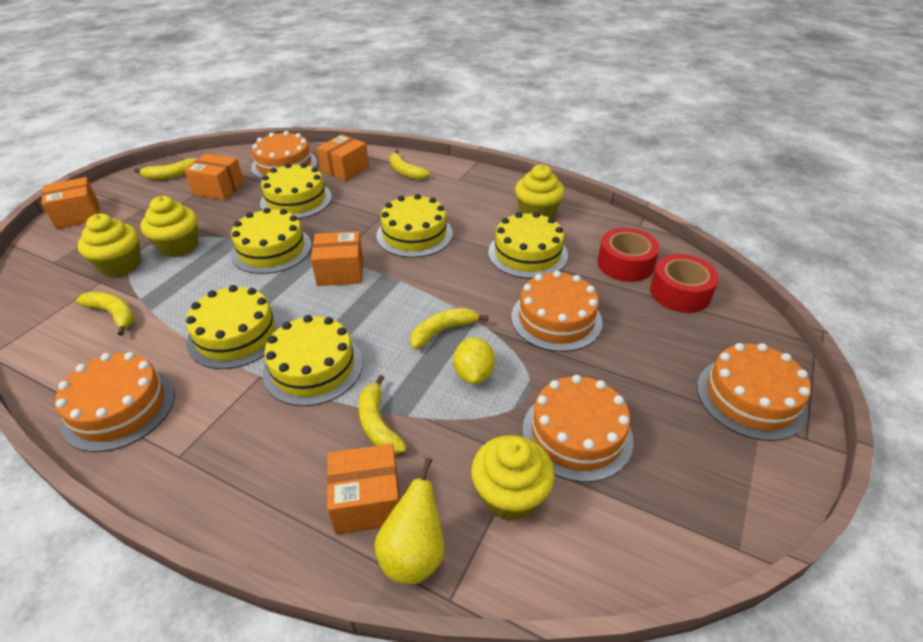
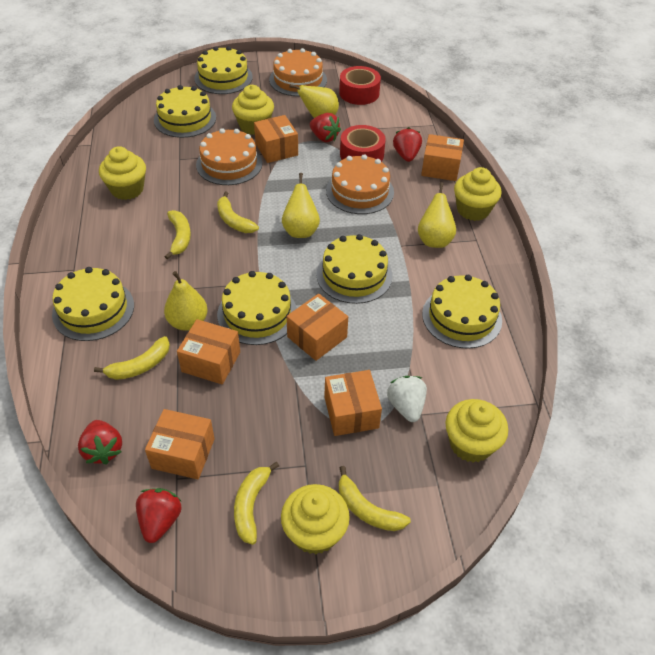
orange box: [41,177,99,229] [184,154,244,200] [311,231,363,286] [317,134,369,181] [327,444,400,535] = 5 -> [145,409,215,479] [177,319,240,384] [254,115,298,163] [287,293,348,361] [324,370,382,436] [421,134,464,181] = 6
orange cake: [55,352,175,452] [251,131,317,180] [511,271,602,352] [522,375,633,482] [697,343,811,441] = 5 -> [196,128,262,185] [269,48,327,96] [326,154,394,214] = 3
red strawberry: none = 0 -> [78,420,122,465] [136,488,182,543] [310,113,341,142] [393,127,422,162] = 4
white strawberry: none = 0 -> [387,376,427,422] = 1
yellow cupcake: [78,214,141,277] [141,196,198,258] [471,435,555,521] [515,164,565,218] = 4 -> [99,146,146,200] [232,85,274,135] [281,484,350,554] [446,399,508,463] [454,167,502,221] = 5
yellow lemon: [453,337,495,384] = 1 -> none = 0
yellow pear: [374,458,445,584] = 1 -> [164,271,208,331] [282,173,320,238] [290,84,339,118] [418,182,456,248] = 4

